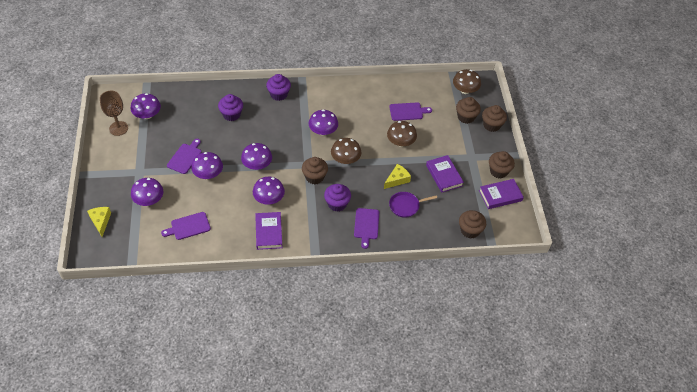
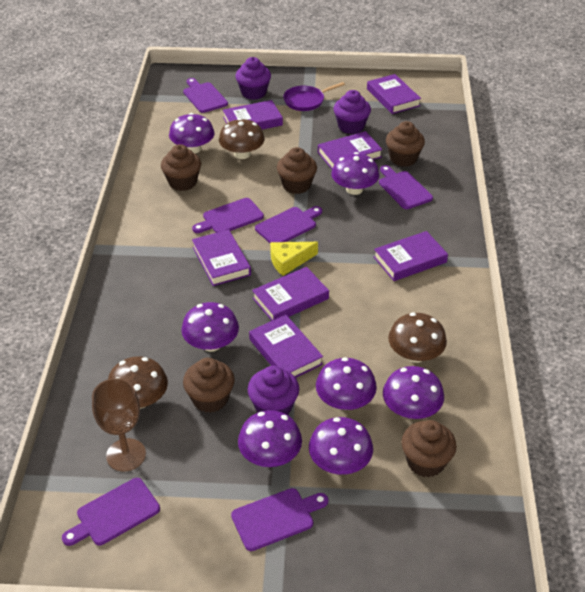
purple book: [255,212,283,250] [426,155,464,193] [479,179,524,209] = 3 -> [192,229,251,286] [223,100,283,130] [249,315,323,378] [252,267,329,321] [318,131,383,169] [367,74,421,114] [374,231,448,281] = 7
purple cutting board: [161,212,211,240] [167,139,202,174] [354,208,379,249] [389,102,432,121] = 4 -> [62,478,160,546] [183,78,228,113] [192,198,264,233] [231,488,328,551] [255,206,322,243] [379,165,433,209] = 6
purple mushroom: [131,93,161,119] [131,178,163,206] [191,152,223,179] [241,143,272,170] [253,177,285,205] [309,109,338,135] = 6 -> [169,113,215,153] [181,302,239,352] [238,410,302,467] [309,417,373,475] [316,357,377,410] [331,152,379,195] [383,366,444,419] = 7
yellow cheese: [87,207,111,237] [384,164,411,189] = 2 -> [270,242,318,276] = 1

